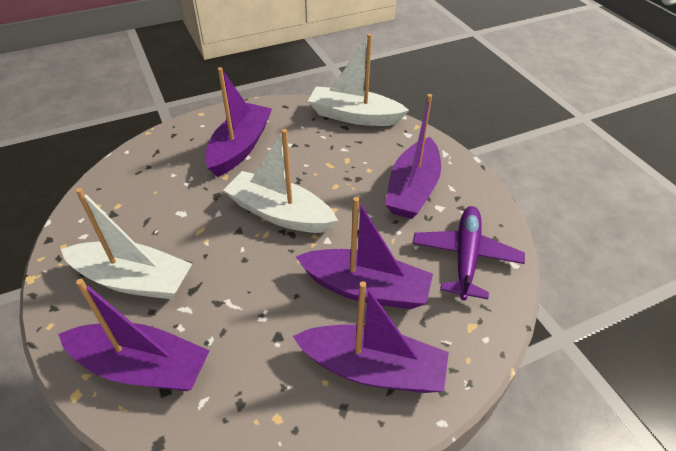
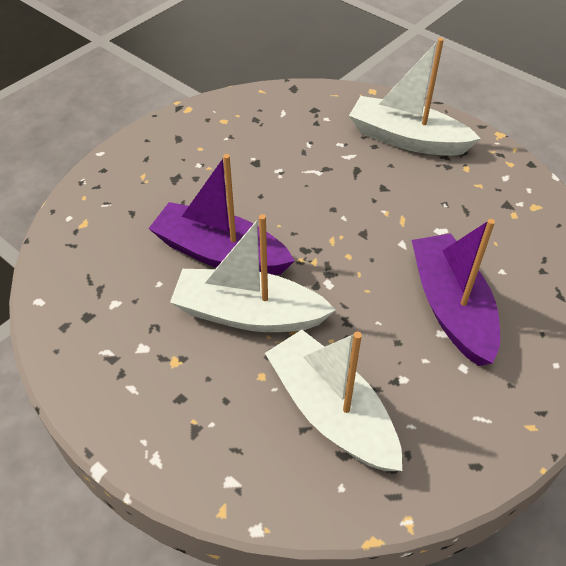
purple boat: [58,279,210,391] [205,67,272,177] [293,281,449,393] [295,197,433,309] [385,94,441,219] = 5 -> [148,154,295,275] [412,219,500,366] = 2
purple plane: [412,206,525,301] = 1 -> none = 0

